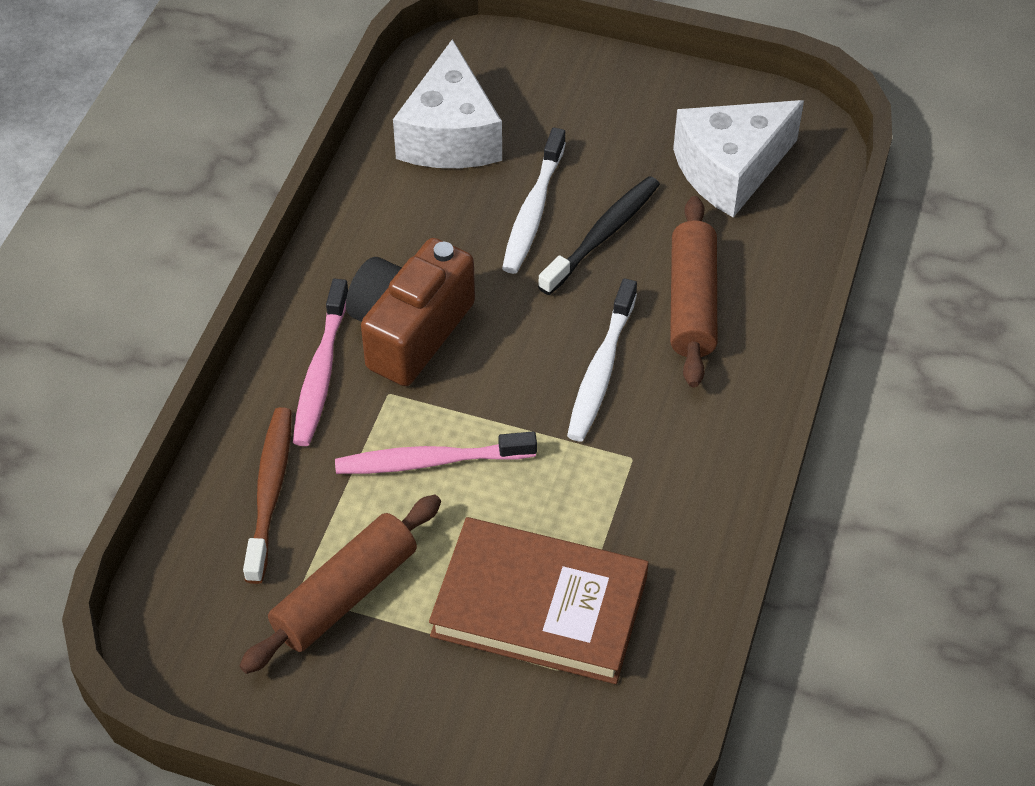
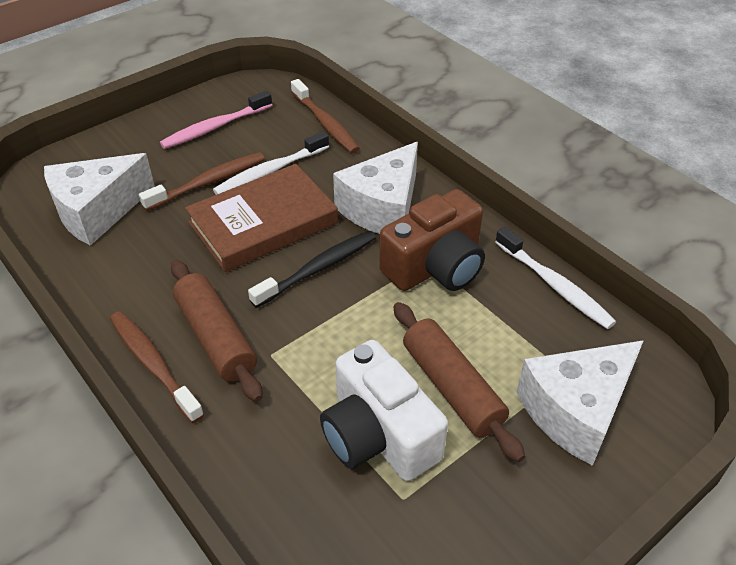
brown toothbrush: [243,407,291,584] = 1 -> [110,311,204,423] [139,152,265,211] [291,79,360,153] = 3
pink toothbrush: [293,279,348,446] [335,432,537,474] = 2 -> [160,91,272,149] = 1
white camera: none = 0 -> [320,340,448,481] = 1
white cheese: [393,39,502,168] [673,100,804,218] = 2 -> [44,153,155,246] [333,142,418,234] [517,340,644,466] = 3

